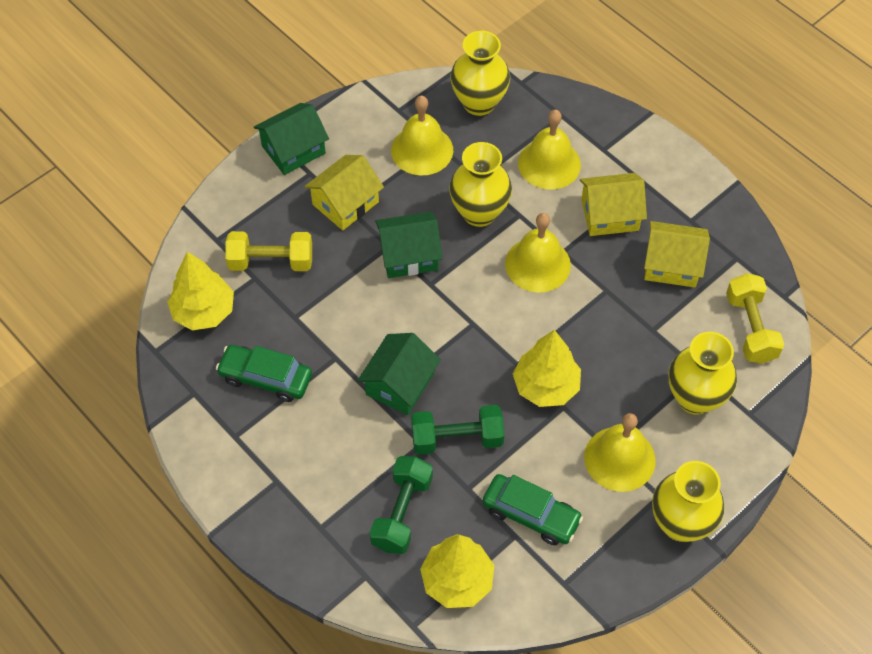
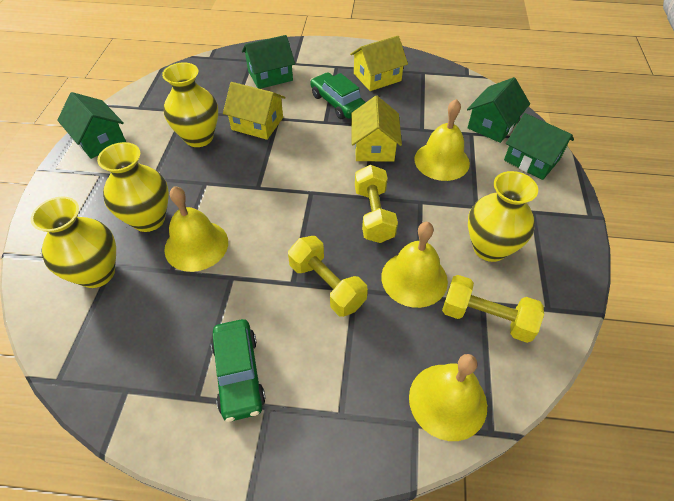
green dumbbell: [370,456,433,554] [411,405,504,455] = 2 -> none = 0
green house: [254,103,329,175] [357,333,441,415] [375,212,443,278] = 3 -> [57,92,126,159] [242,35,295,89] [467,77,530,143] [504,113,574,180] = 4
yellow dumbbell: [225,231,312,271] [726,273,784,364] = 2 -> [288,236,368,317] [355,165,398,243] [442,275,544,343] = 3
yellow tree: [167,252,234,330] [420,534,494,608] [513,330,581,407] = 3 -> none = 0

